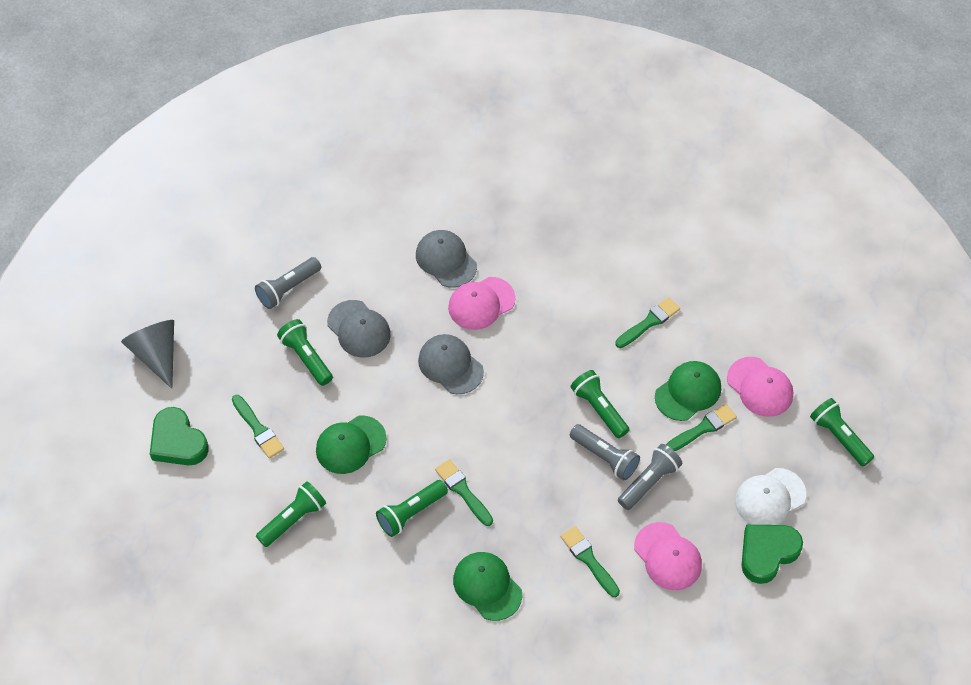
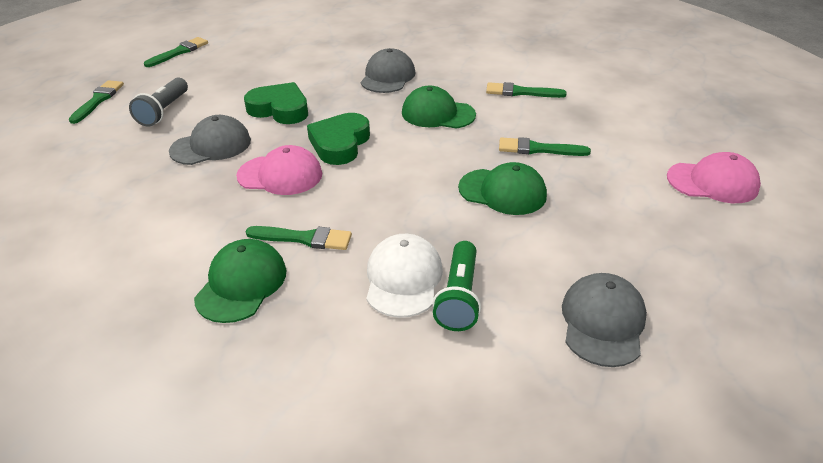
green flashlight: [256,481,326,547] [277,319,333,386] [376,480,448,537] [570,370,629,438] [810,398,874,466] = 5 -> [432,241,481,331] = 1
grey cone: [121,320,174,389] = 1 -> none = 0
grey flashlight: [255,257,321,309] [570,424,640,480] [618,444,682,510] = 3 -> [129,78,188,127] = 1
pink cap: [448,277,516,330] [634,522,702,590] [727,357,793,417] = 3 -> [236,145,322,195] [667,152,761,203] = 2

